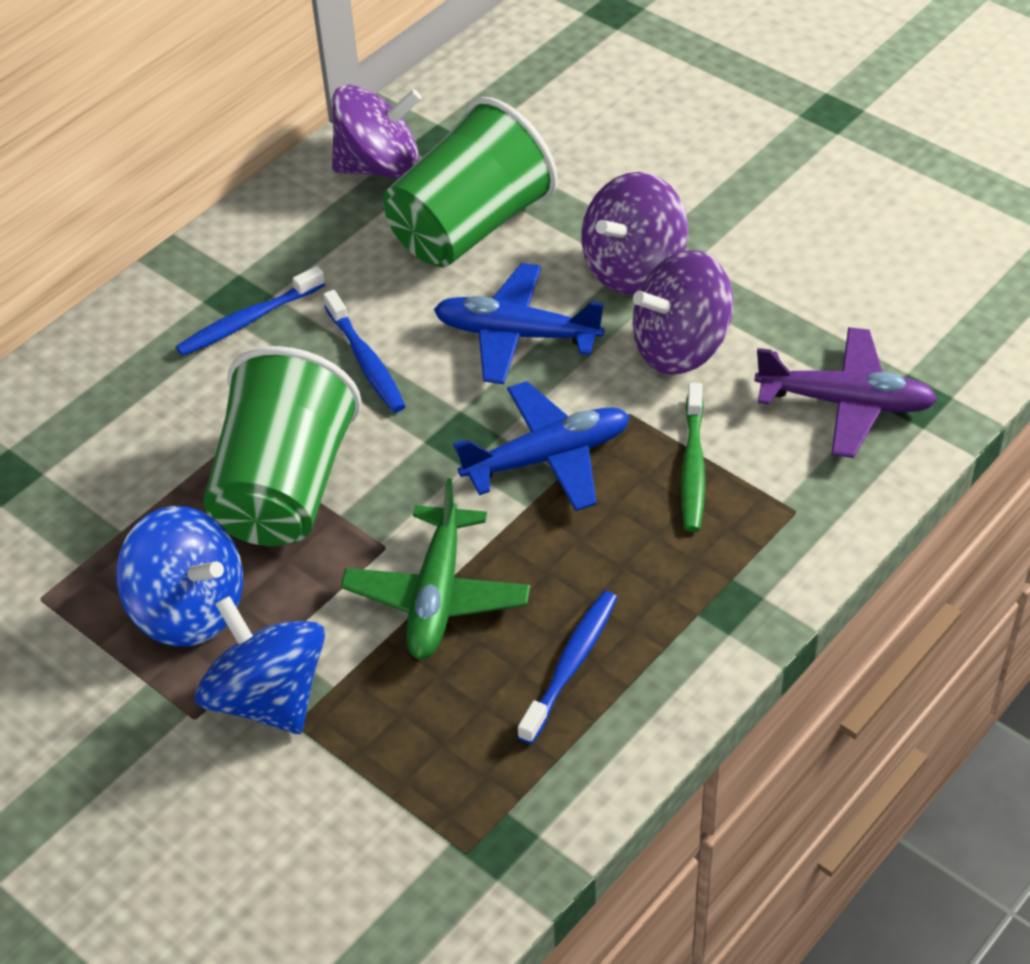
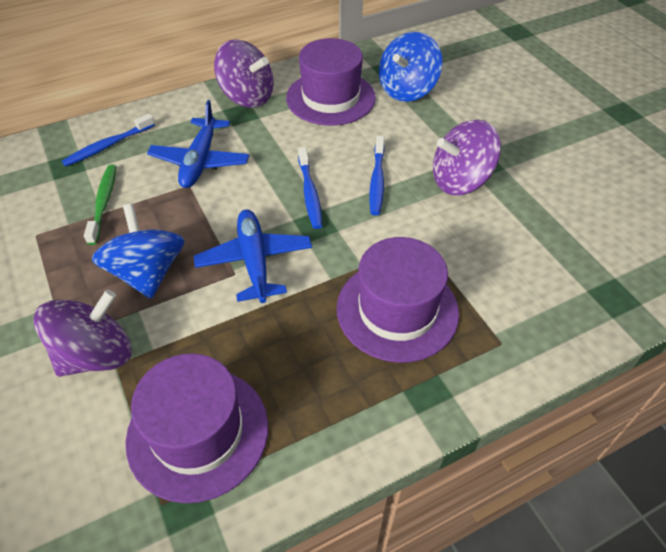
green cup: [203,346,361,546] [383,97,557,267] = 2 -> none = 0
green plane: [341,478,530,660] = 1 -> none = 0
purple hat: none = 0 -> [126,353,268,503] [286,38,376,126] [337,237,459,363] = 3
purple plane: [755,327,938,458] = 1 -> none = 0

